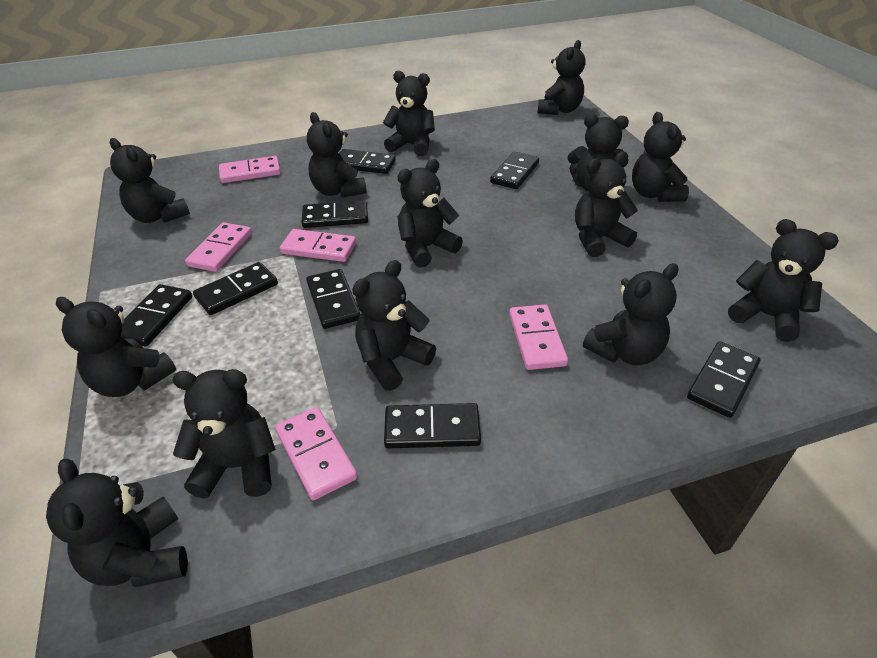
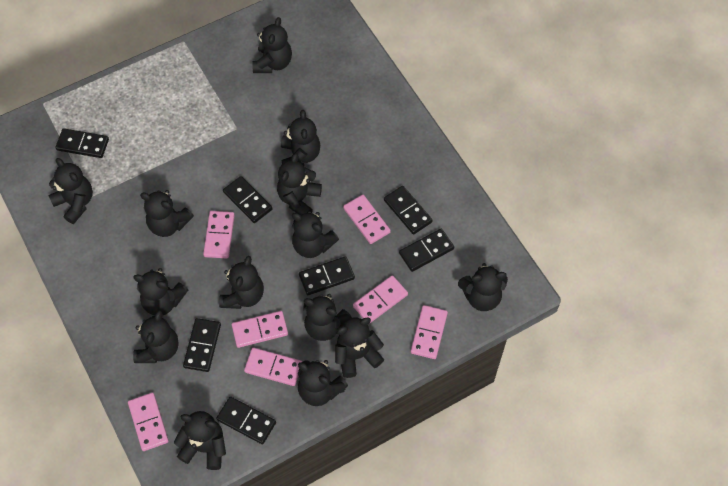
black domino: [121,284,192,346] [193,262,278,315] [301,200,368,228] [306,269,361,329] [339,149,396,174] [384,403,481,448] [490,152,539,189] [687,341,760,418] = 8 -> [56,128,109,158] [183,318,221,372] [216,396,276,444] [223,176,273,223] [299,256,355,295] [384,186,433,235] [399,229,454,272] = 7
pink domino: [185,222,252,272] [219,156,281,183] [275,407,358,500] [280,229,356,262] [509,304,568,370] = 5 -> [128,393,169,451] [203,211,235,259] [232,311,288,348] [244,348,302,386] [343,195,391,244] [353,275,408,323] [411,305,448,359] = 7

